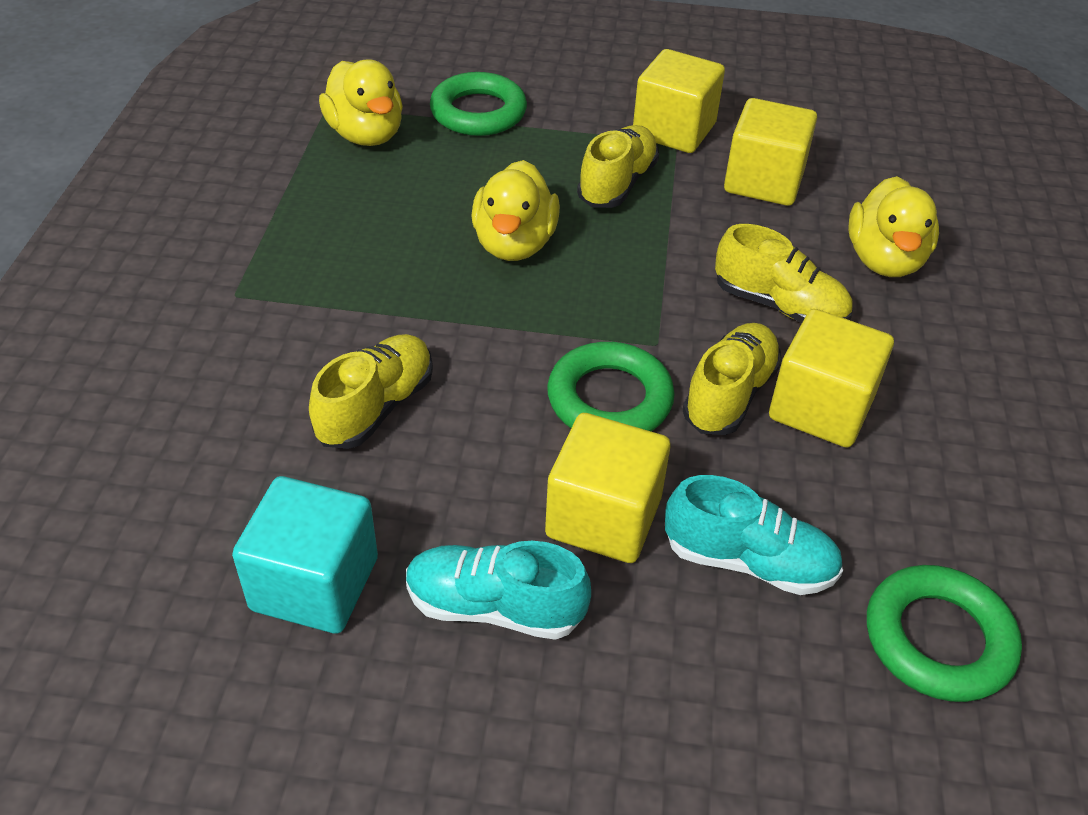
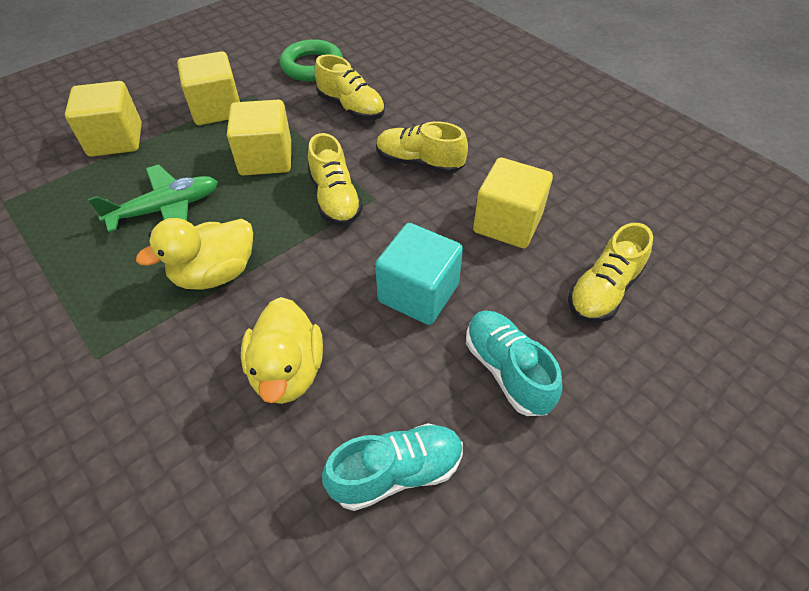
green plane: none = 0 -> [88,165,218,232] = 1
green ring: [430,72,527,136] [547,342,675,431] [867,565,1022,702] = 3 -> [280,39,343,82] = 1
yellow duck: [319,59,403,146] [471,160,560,261] [848,176,939,277] = 3 -> [136,218,253,290] [241,297,323,404] = 2

